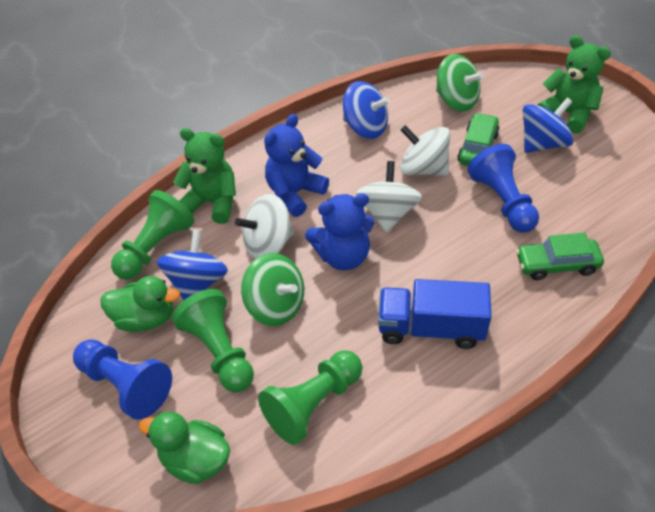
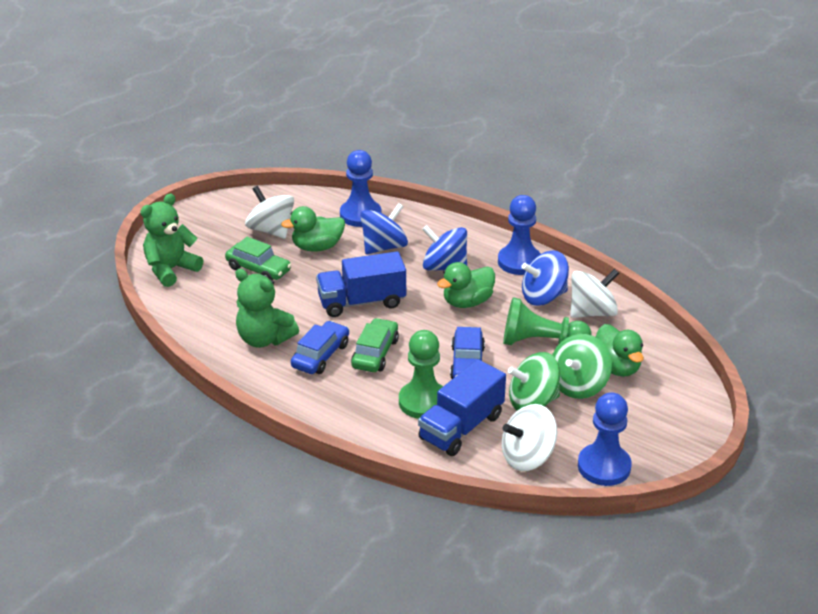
blue car: none = 0 -> [291,321,349,374] [450,327,485,379] = 2
blue pawn: [73,339,172,420] [467,144,539,233] = 2 -> [340,150,381,227] [498,195,541,275] [578,392,632,486] = 3
blue teddy bear: [264,114,329,217] [305,193,374,270] = 2 -> none = 0
blue truck: [378,279,492,349] = 1 -> [316,251,406,317] [418,359,506,456] = 2
green duck: [100,276,180,332] [139,412,230,484] = 2 -> [281,206,345,252] [437,262,495,308] [595,324,644,377] = 3
green pawn: [111,190,194,280] [172,289,254,392] [258,350,363,445] = 3 -> [399,330,443,419] [503,297,592,345] = 2

